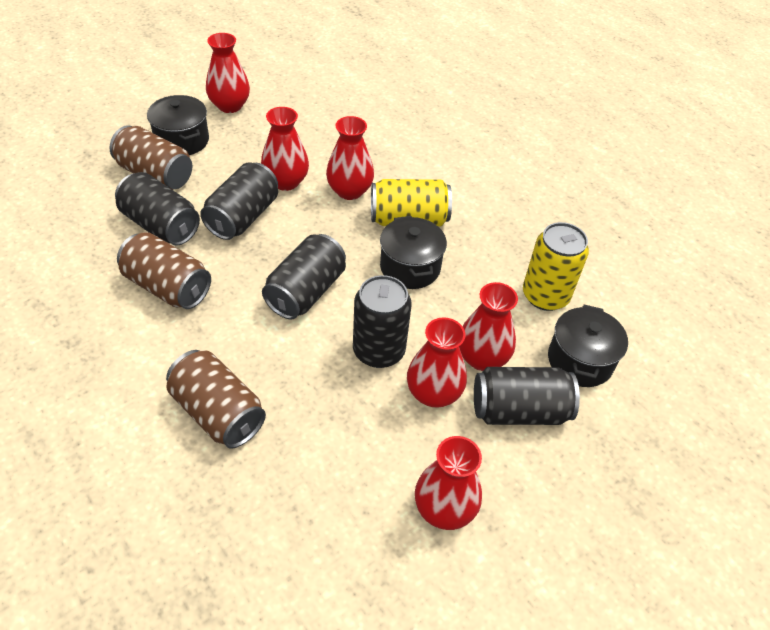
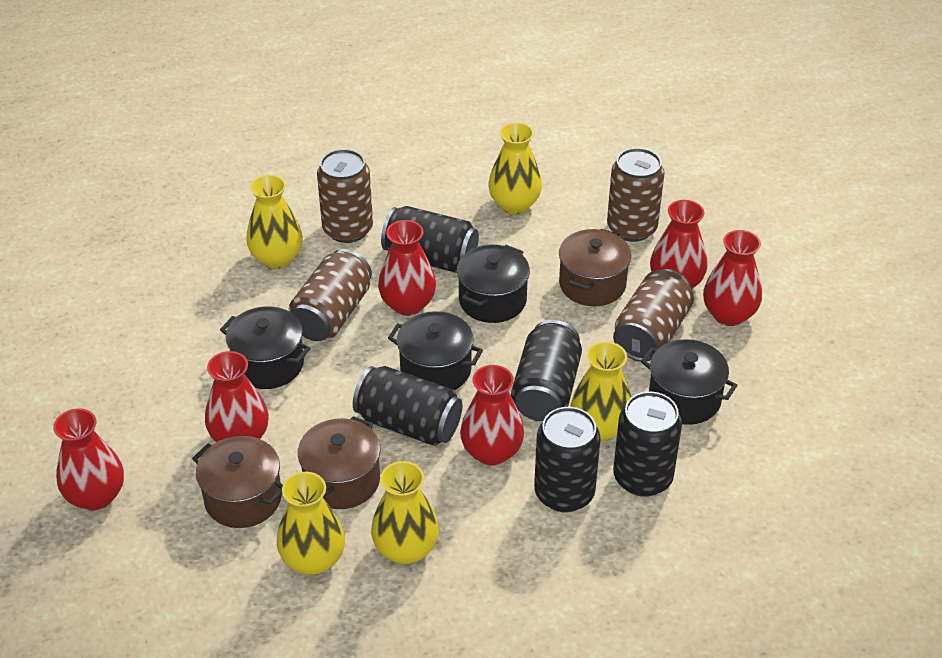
black pot: [147,95,209,155] [380,216,447,289] [548,305,628,387] = 3 -> [220,306,311,389] [388,311,483,390] [457,245,530,323] [641,339,738,425] = 4
brown can: [110,125,192,190] [117,232,211,309] [166,350,266,448] = 3 -> [289,249,372,341] [317,149,373,243] [607,148,665,242] [613,269,694,362] = 4
brown pot: none = 0 -> [192,436,283,528] [298,416,381,509] [559,229,631,306] = 3
yellow can: [371,179,452,227] [523,222,589,311] = 2 -> none = 0
yellow vase: none = 0 -> [246,175,303,269] [277,472,345,575] [371,461,439,565] [488,122,542,214] [570,341,631,441] = 5

